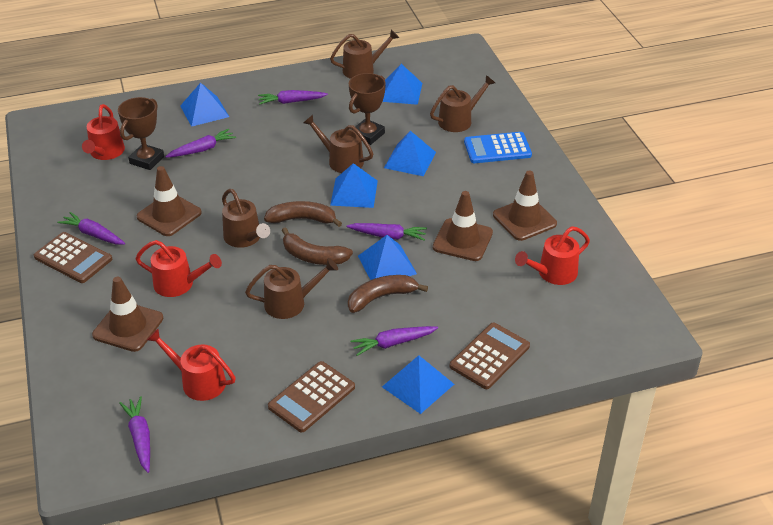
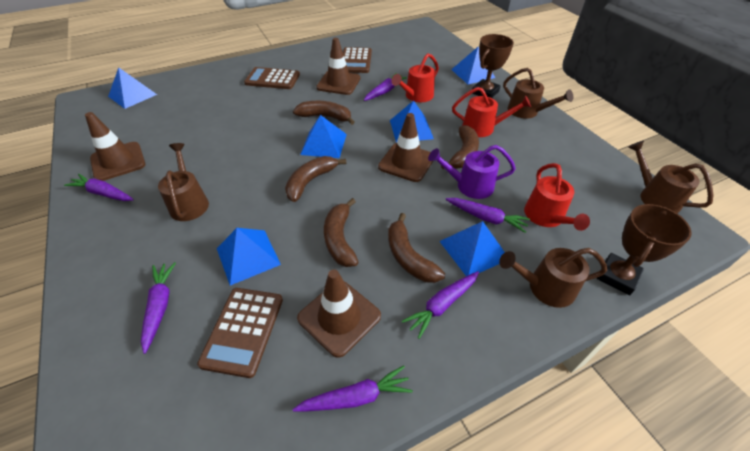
blue calculator: [464,132,532,163] = 1 -> none = 0
brown banana: [264,201,342,227] [282,227,353,265] [348,275,428,313] = 3 -> [285,156,346,202] [293,101,355,125] [324,198,359,267] [388,213,445,283] [441,125,479,169] = 5
brown watering can: [222,189,270,248] [245,258,338,319] [304,115,373,173] [330,29,399,79] [430,75,495,132] = 5 -> [158,143,209,221] [499,248,607,308] [503,68,573,119] [628,141,714,213] = 4
purple watering can: none = 0 -> [428,145,516,199] = 1
red watering can: [82,104,125,160] [135,240,222,297] [147,329,236,401] [515,226,590,285] = 4 -> [391,53,439,102] [452,87,531,137] [524,163,590,231] = 3

